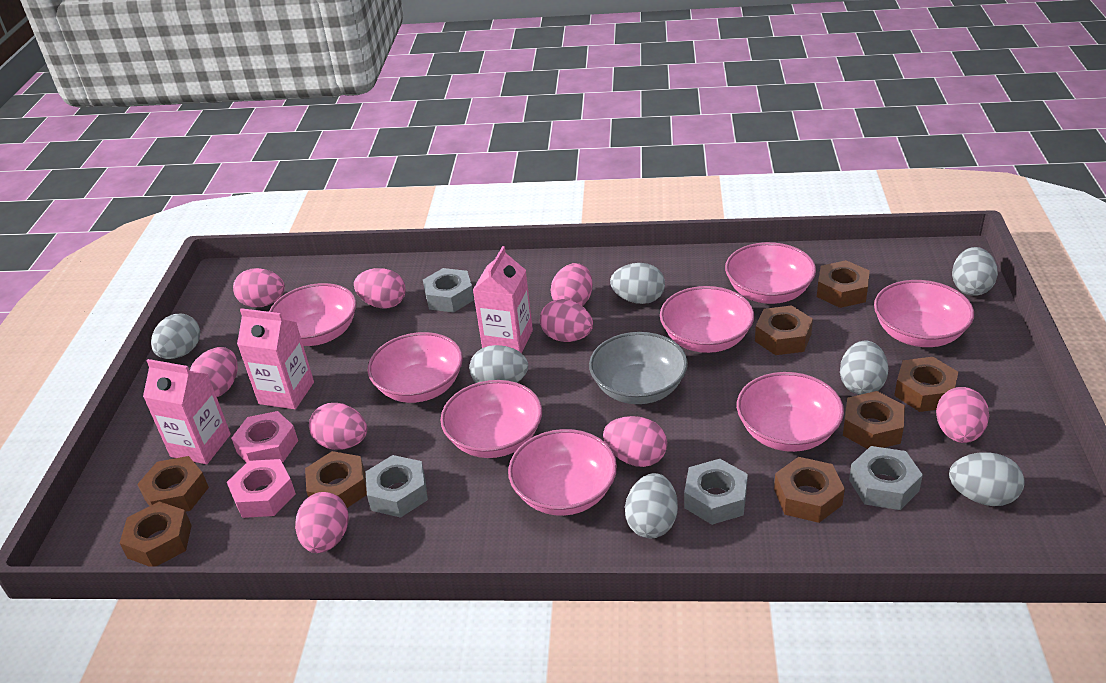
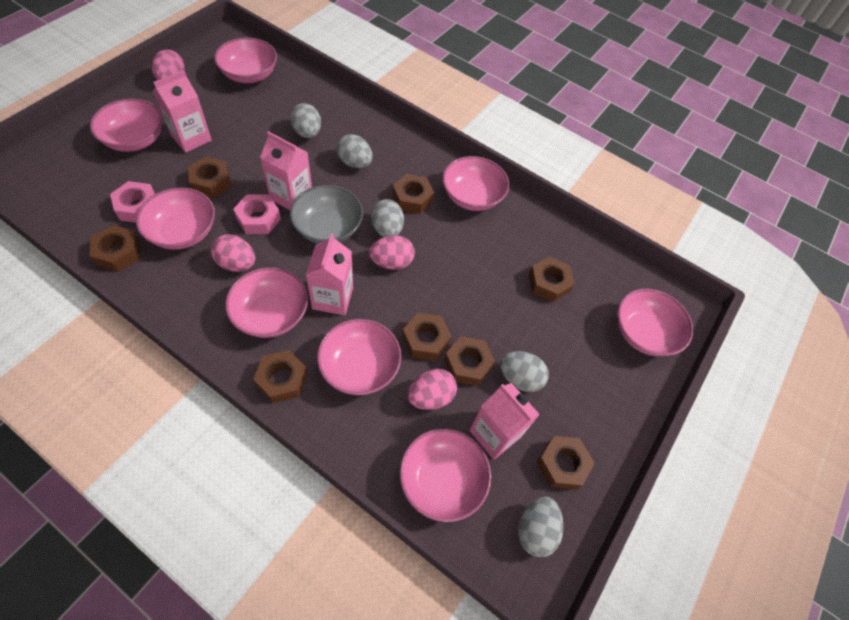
grey egg: [151,314,200,359] [469,345,528,383] [610,263,665,304] [625,473,678,538] [840,341,889,395] [949,452,1025,506] [952,247,998,296] = 7 -> [290,103,321,138] [337,134,373,168] [371,199,404,237] [500,351,549,392] [518,496,563,557] = 5
grey nut: [366,455,428,518] [423,268,474,312] [684,459,748,525] [849,446,923,510] = 4 -> none = 0
pink carton: [143,359,231,464] [237,308,314,409] [473,246,533,353] = 3 -> [153,70,212,153] [260,131,312,210] [305,233,353,316] [469,383,540,460] = 4
pink egg: [190,347,238,397] [233,268,285,307] [295,492,349,553] [309,403,367,450] [354,268,406,308] [540,299,593,342] [551,263,593,306] [603,416,667,467] [936,387,989,443] = 9 -> [152,50,185,80] [211,234,255,272] [369,235,415,270] [408,369,457,410] = 4

